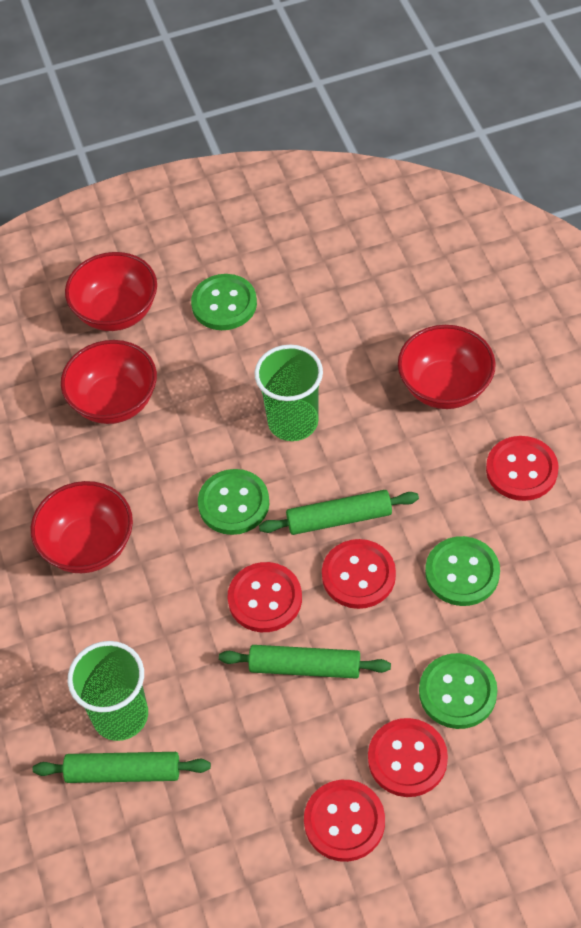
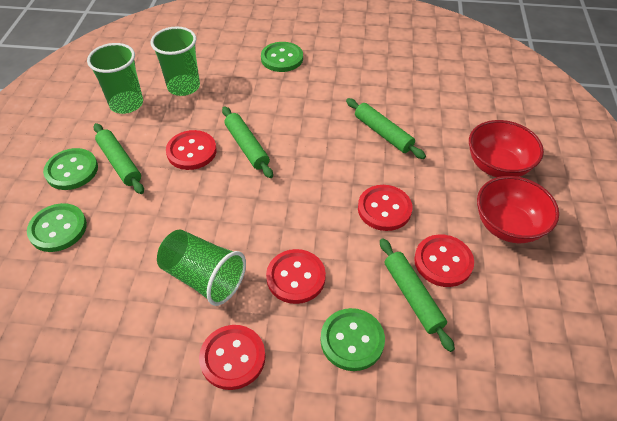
green cup: [68,641,148,741] [254,345,323,441] = 2 -> [87,43,143,114] [150,26,200,96] [157,230,246,306] = 3
green rolling pin: [33,752,211,783] [219,645,391,679] [259,490,419,535] = 3 -> [94,123,144,194] [222,106,273,178] [346,98,426,159] [380,239,455,352] = 4
red bowl: [31,481,133,573] [61,340,157,424] [65,252,157,331] [398,325,496,409] = 4 -> [469,120,544,177] [477,176,559,243] = 2

